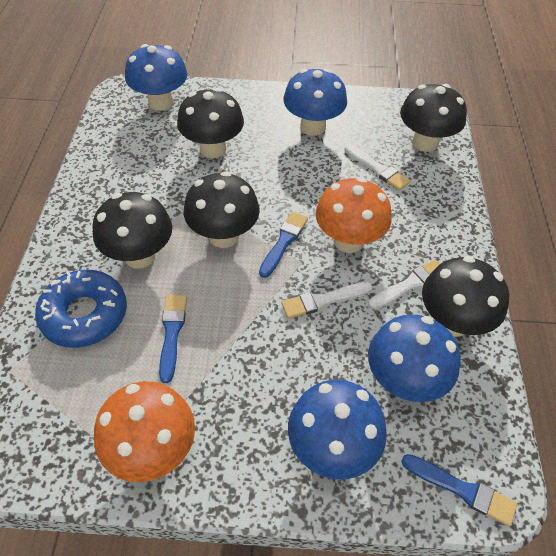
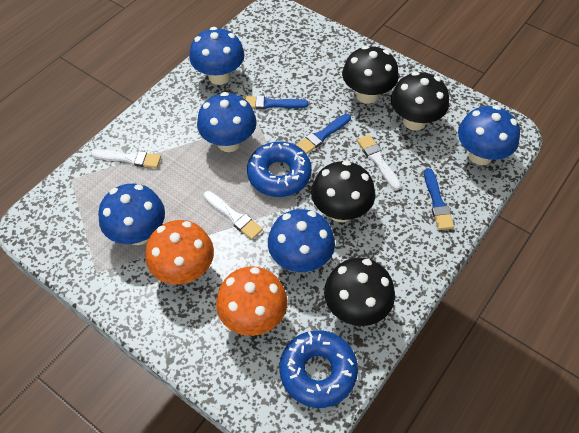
black mushroom: [93,192,172,268] [177,88,244,158] [183,171,260,248] [400,84,467,152] [422,256,509,337] = 5 -> [311,160,375,222] [324,258,395,326] [342,46,399,104] [391,72,449,131] = 4
blue donut: [35,270,127,348] = 1 -> [247,141,312,197] [280,330,358,408] = 2
blue mushroom: [125,44,187,111] [284,69,347,136] [288,380,387,480] [368,314,461,402] = 4 -> [98,184,165,245] [189,27,245,85] [197,92,257,152] [268,209,335,272] [458,105,520,165] = 5

